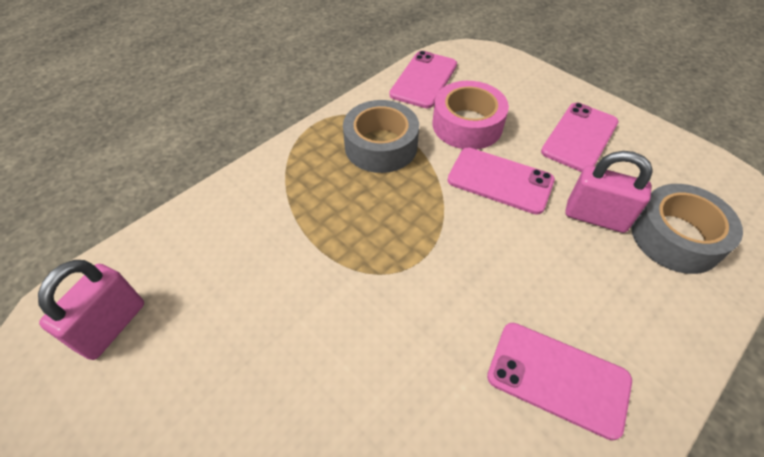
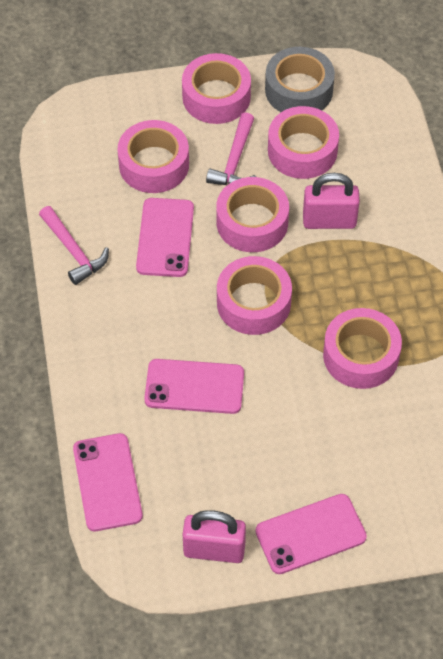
grey tape: [343,100,419,173] [631,184,743,274] = 2 -> [265,47,335,112] = 1
pink hammer: none = 0 -> [39,206,109,285] [206,112,256,185] = 2
pink tape: [433,81,509,149] = 1 -> [118,120,189,193] [182,53,251,124] [216,177,289,252] [217,256,292,335] [268,106,339,179] [323,308,402,389] = 6

